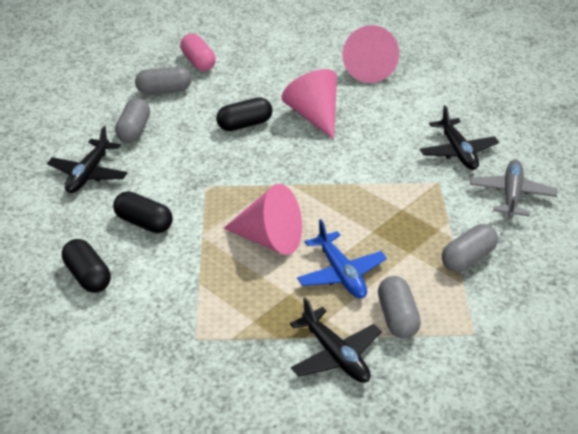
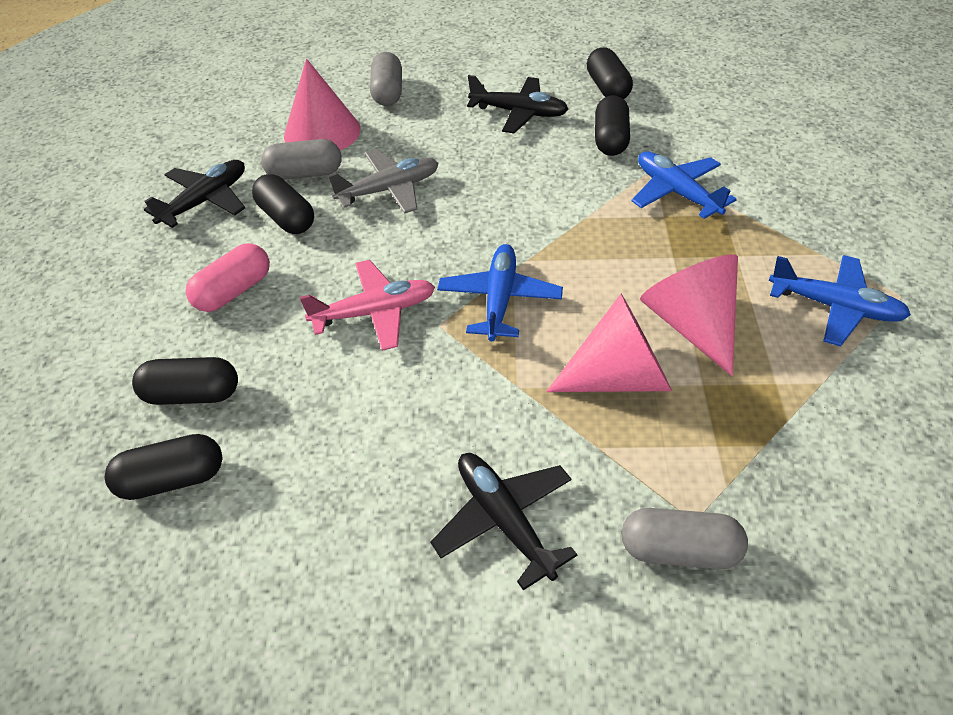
black capsule: [62,239,111,293] [113,191,173,233] [216,97,272,131] = 3 -> [105,434,222,500] [132,357,238,405] [252,174,314,234] [587,48,633,99] [595,95,630,156] = 5
blue plane: [297,219,387,299] = 1 -> [437,244,563,341] [631,151,737,219] [769,255,911,346] = 3
grey capsule: [115,98,150,143] [135,67,191,94] [378,276,421,339] [442,224,498,272] = 4 -> [261,139,342,179] [370,52,402,106] [622,508,748,569] = 3
pink plane: none = 0 -> [300,260,435,351] = 1

